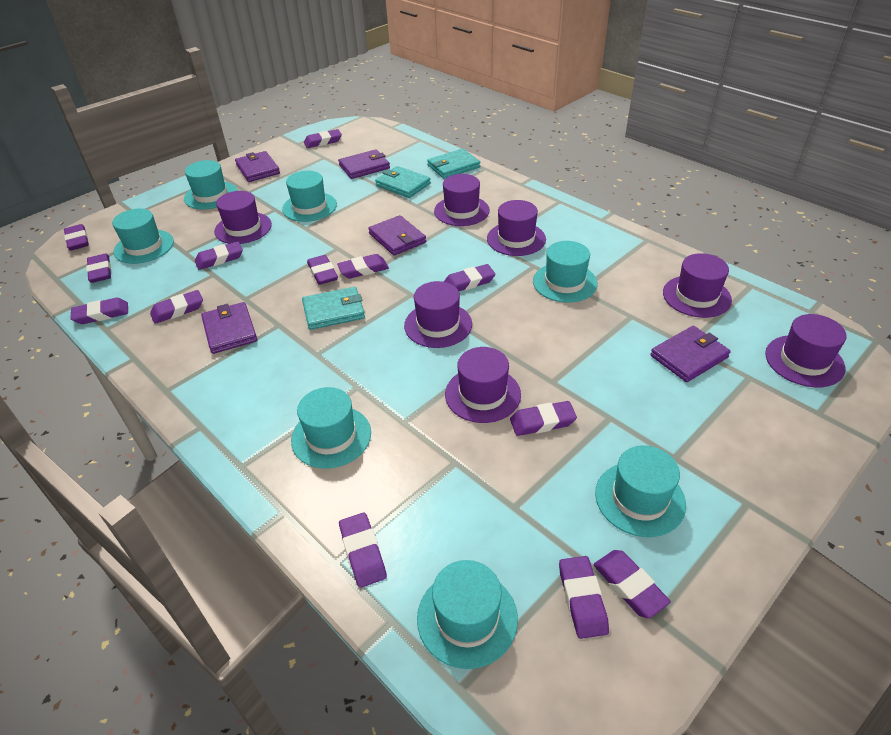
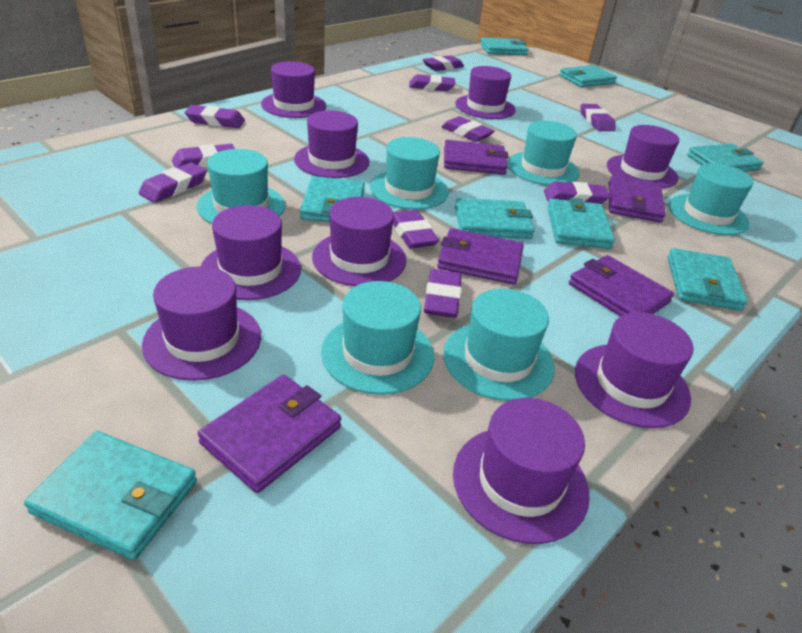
purple eraser: [64,224,89,251] [70,298,128,324] [86,254,111,283] [150,290,203,324] [195,241,243,270] [304,129,342,148] [307,255,338,285] [337,254,389,279] [339,513,387,588] [444,264,496,291] [510,401,577,436] [559,556,609,639] [593,550,671,618] = 13 -> [139,163,207,203] [172,144,235,168] [184,105,245,128] [393,210,439,249] [409,74,455,91] [423,55,464,71] [424,269,462,318] [441,116,495,142] [544,182,610,204] [581,104,616,131] = 10
purple hat: [214,191,272,244] [404,281,472,348] [434,174,490,226] [445,347,521,423] [487,200,546,256] [663,253,732,318] [765,314,847,387] = 7 -> [142,267,261,381] [201,205,301,300] [261,61,326,118] [294,110,370,178] [312,197,407,286] [453,398,590,544] [455,66,516,119] [575,312,694,428] [607,125,679,189] = 9
turquoise hat: [112,208,174,264] [184,160,237,210] [282,171,337,222] [291,387,371,469] [417,560,518,669] [533,241,598,303] [595,445,686,537] = 7 -> [197,149,285,224] [321,281,434,395] [370,137,449,210] [443,288,555,401] [508,121,580,186] [669,163,753,235] = 6
turquoise wallet: [302,287,365,330] [375,166,431,198] [427,149,480,179] = 3 -> [24,431,197,560] [300,176,365,222] [455,198,535,239] [480,37,528,55] [547,198,615,249] [560,65,617,87] [668,248,748,311] [687,143,764,172] = 8

